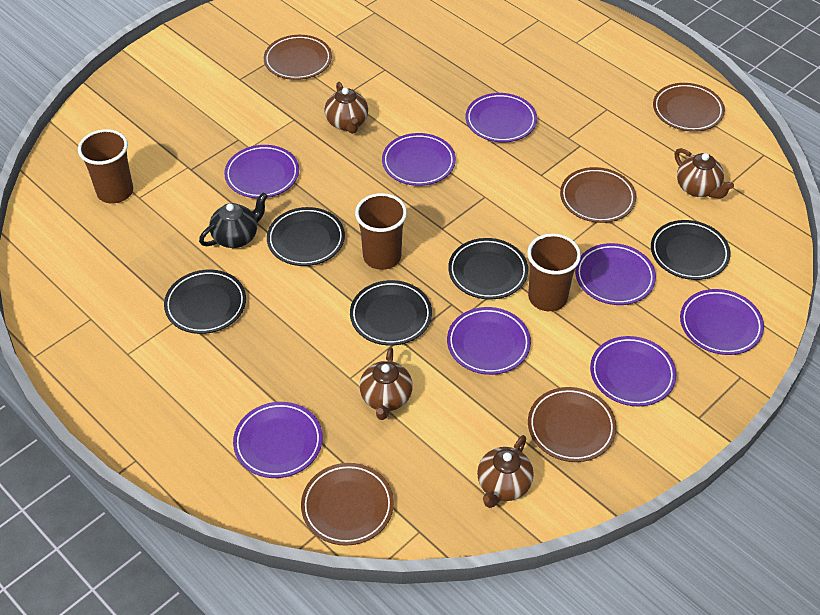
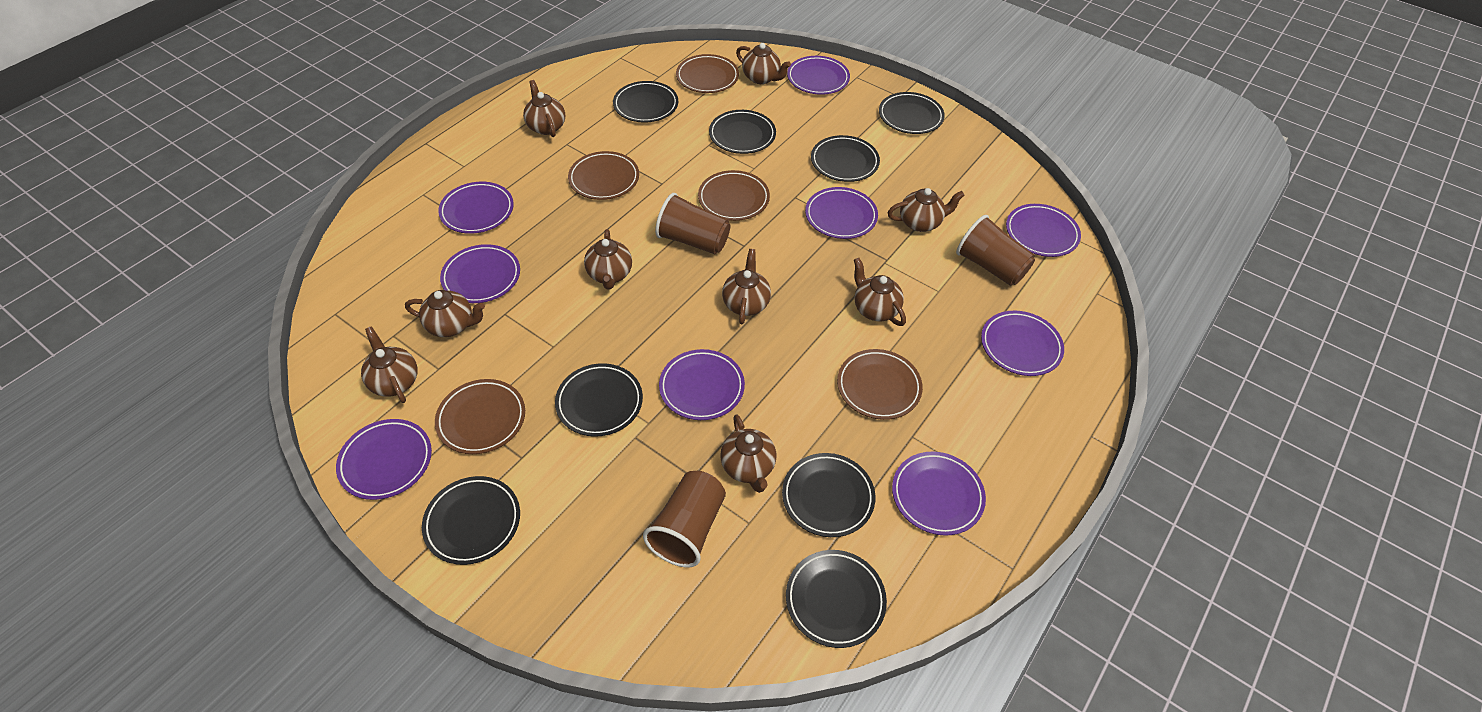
black plate: [164,269,246,334] [267,207,345,266] [350,280,432,346] [448,238,528,300] [651,220,730,280] = 5 -> [422,476,520,565] [555,363,643,437] [613,81,678,123] [709,110,776,154] [782,453,875,537] [786,550,887,648] [811,135,880,182] [879,92,945,134] = 8
black teapot: [199,192,268,248] = 1 -> none = 0
brown teapot: [324,82,368,134] [360,347,413,420] [477,435,534,508] [675,148,734,199] = 4 -> [361,326,417,403] [405,290,485,337] [523,80,565,137] [584,229,632,290] [720,415,776,493] [722,249,771,324] [736,43,791,84] [854,258,906,326] [888,188,965,232] = 9
purple plate: [224,145,299,198] [233,402,323,478] [382,133,456,186] [447,307,531,375] [466,93,537,142] [575,243,656,305] [590,336,676,406] [680,289,764,355] = 8 -> [336,419,432,500] [438,182,514,234] [440,244,520,303] [659,349,745,420] [787,56,850,95] [805,187,878,239] [892,452,986,536] [981,311,1064,376] [1006,204,1081,257] = 9

